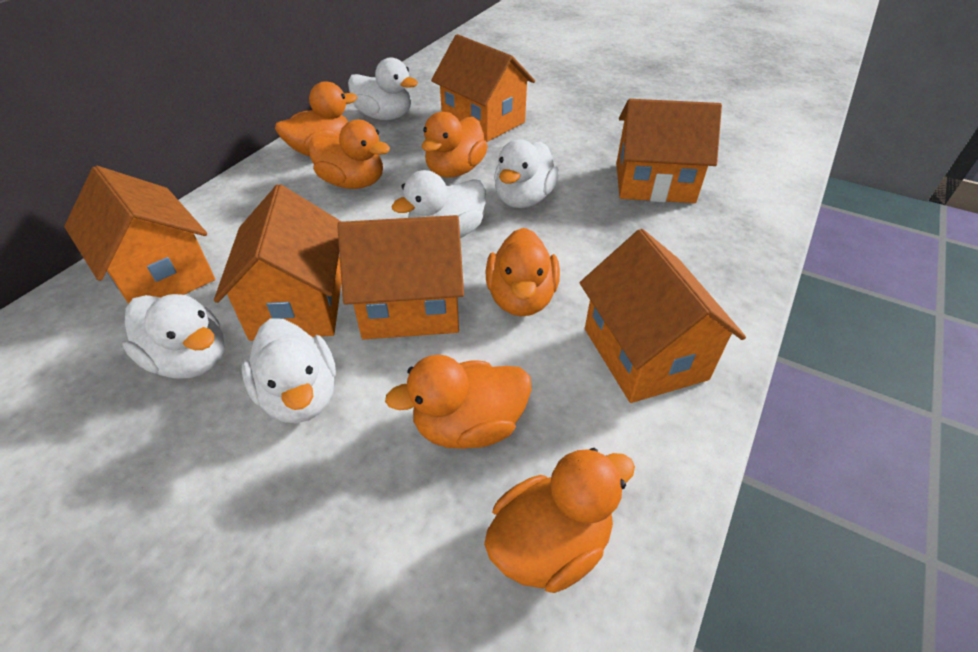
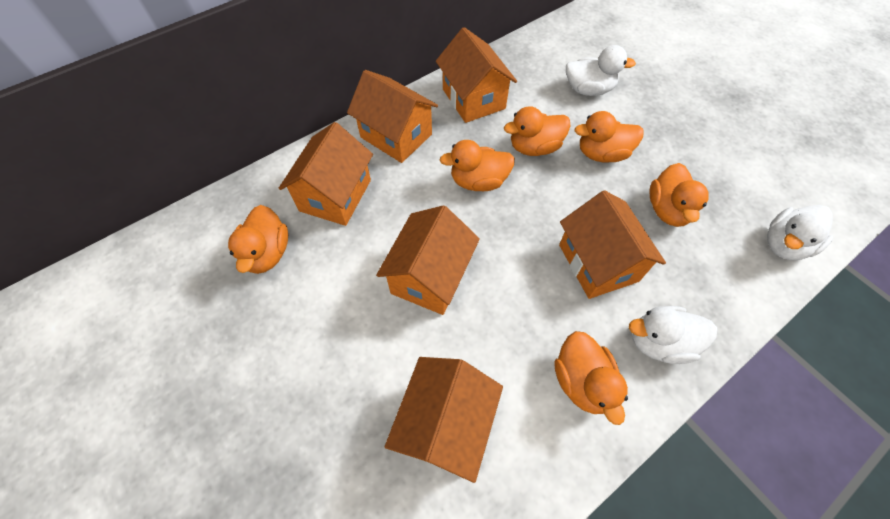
white duck: [122,294,224,378] [241,318,336,423] [348,57,418,120] [391,170,486,238] [494,140,559,208] = 5 -> [566,45,636,96] [629,306,717,364] [767,205,833,260] = 3

